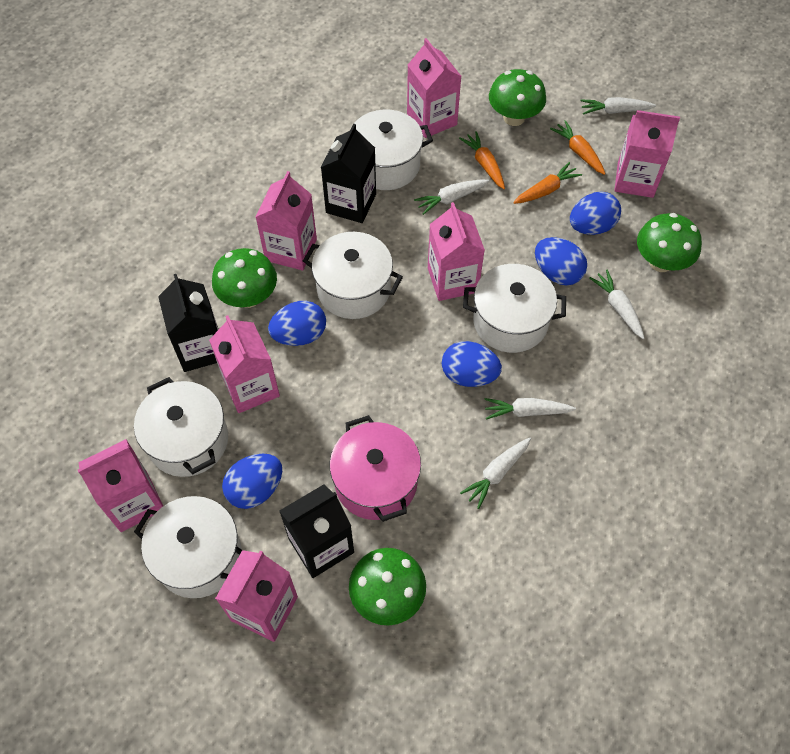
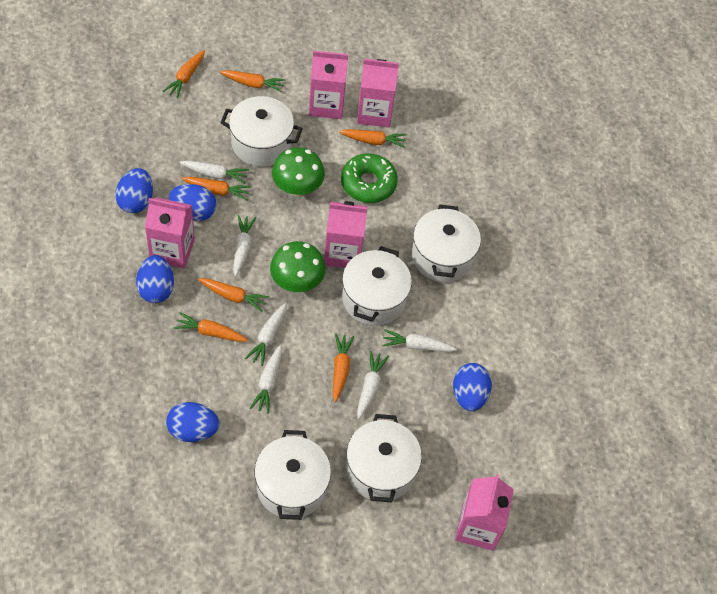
black carton: [158,274,218,372] [279,484,354,578] [321,123,376,223] = 3 -> none = 0
green donut: none = 0 -> [341,153,398,203] = 1
green mushroom: [212,248,277,308] [349,548,426,625] [489,69,546,126] [637,213,702,272] = 4 -> [270,241,326,292] [272,147,325,196] = 2
orange carrot: [459,131,505,189] [513,162,582,204] [550,120,606,175] = 3 -> [163,50,205,98] [174,312,248,342] [181,176,252,201] [198,278,269,312] [220,70,286,93] [332,333,355,402] [339,129,407,148] = 7
pink carton: [78,439,163,532] [209,315,280,413] [215,550,298,642] [256,171,317,270] [407,38,462,138] [428,202,485,301] [614,110,680,198] = 7 -> [145,197,195,269] [309,51,348,119] [324,201,368,268] [357,59,399,127] [455,474,514,551] = 5
pink pot: [330,415,421,522] = 1 -> none = 0
white carrot: [414,180,489,215] [460,438,531,509] [484,398,576,420] [580,97,656,115] [589,270,644,339] = 5 -> [179,160,249,184] [233,215,256,277] [245,303,287,366] [250,345,282,414] [357,351,389,419] [382,329,457,352] = 6

